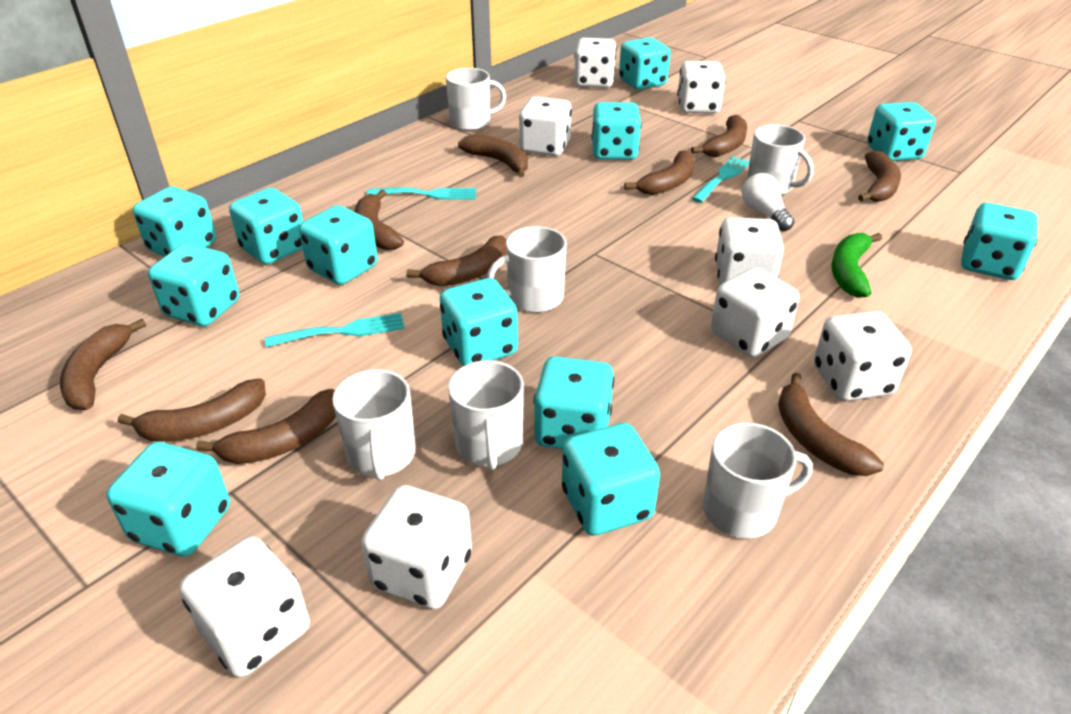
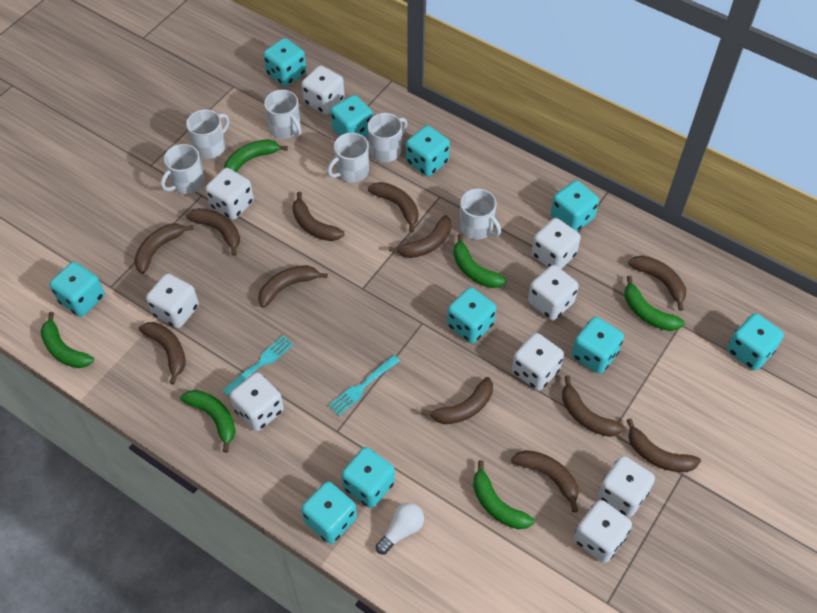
brown banana: [60,319,146,410] [118,379,266,442] [196,389,336,464] [355,189,404,250] [406,235,507,286] [458,134,528,177] [624,150,694,195] [691,115,747,157] [778,372,884,476] [858,151,901,202] = 10 -> [134,224,194,274] [139,322,186,384] [186,208,240,256] [258,265,328,308] [292,192,344,241] [368,182,418,232] [389,215,451,258] [421,377,493,424] [511,450,579,513] [562,376,625,437] [626,418,701,472] [628,255,686,311] = 12
green banana: [831,233,882,298] = 1 -> [41,312,94,368] [180,390,236,453] [224,139,288,173] [453,234,507,288] [473,460,535,529] [625,276,685,331] = 6
turquoise dice: [106,442,230,557] [133,186,216,257] [148,243,239,326] [229,188,303,264] [299,205,378,285] [440,278,518,366] [534,356,614,449] [562,423,660,535] [591,102,641,160] [619,37,671,90] [867,102,936,161] [961,203,1038,280] = 12 -> [50,262,105,317] [263,38,306,87] [301,481,357,544] [330,95,373,137] [341,447,395,508] [406,125,450,177] [447,287,496,344] [551,180,599,231] [572,317,624,374] [727,313,784,370] = 10
turquoise fork: [265,313,405,347] [367,187,476,200] [692,156,750,203] = 3 -> [222,335,294,396] [328,355,400,416] = 2
white dice: [179,536,310,677] [361,485,472,609] [519,96,572,156] [574,38,617,88] [677,61,726,114] [711,267,800,357] [715,217,784,285] [814,311,912,401] = 8 -> [146,273,199,328] [205,168,254,220] [230,372,284,431] [301,65,345,115] [512,333,564,391] [528,265,579,320] [532,218,581,269] [574,500,632,563] [598,456,655,517] = 9

